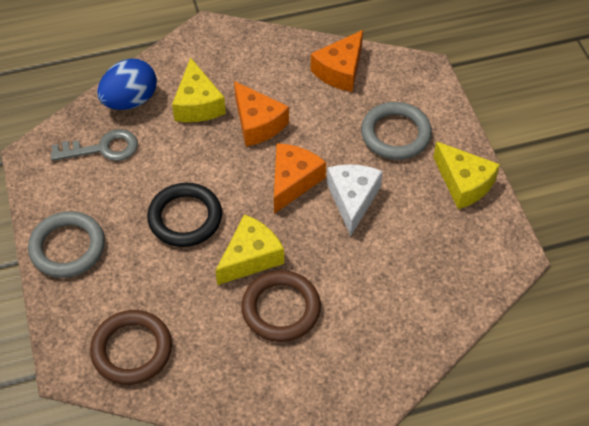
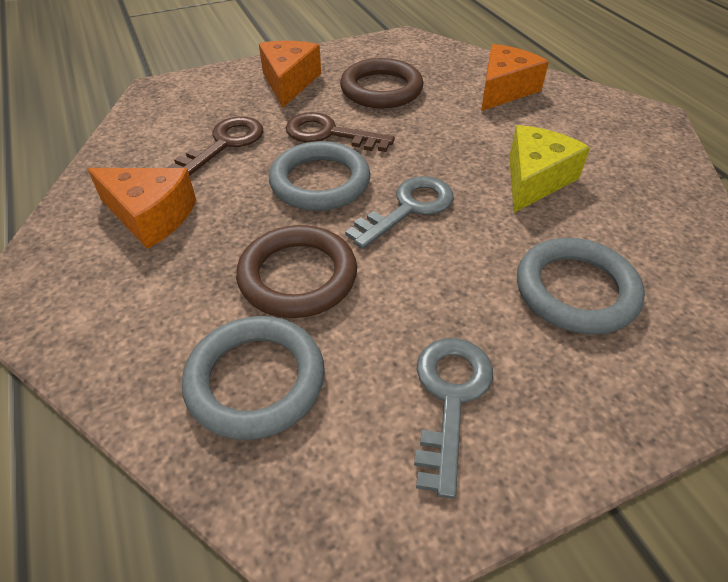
black ring: [147,183,222,247] = 1 -> none = 0
blue egg: [97,59,157,110] = 1 -> none = 0
brown key: none = 0 -> [167,117,263,176] [286,112,395,152] = 2
grey key: [50,129,138,161] = 1 -> [345,176,454,249] [414,338,493,499] = 2
grey ring: [28,211,105,278] [361,102,432,160] = 2 -> [182,316,325,440] [269,141,370,211] [517,238,645,335] = 3
white cheese: [327,164,383,236] = 1 -> none = 0
yellow cheese: [172,58,226,122] [215,214,284,285] [433,141,500,209] = 3 -> [509,125,590,213] = 1

